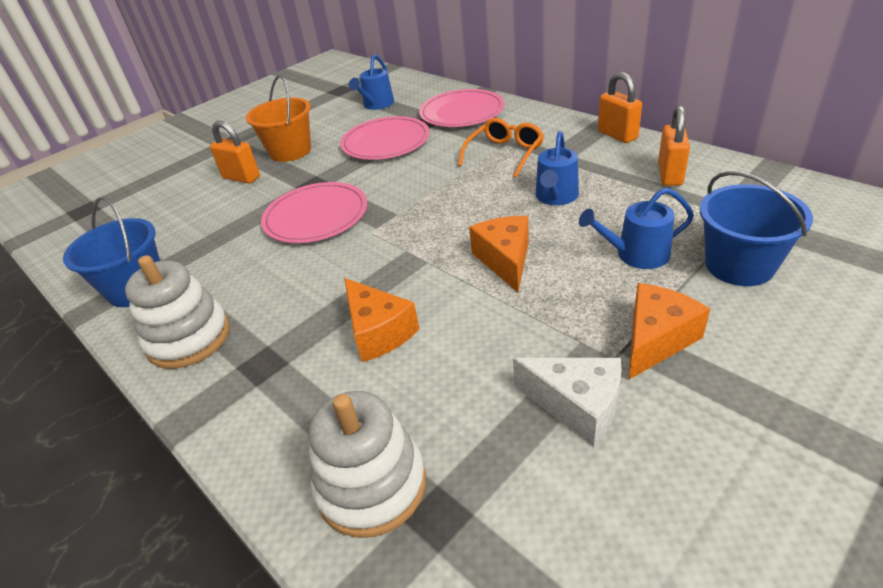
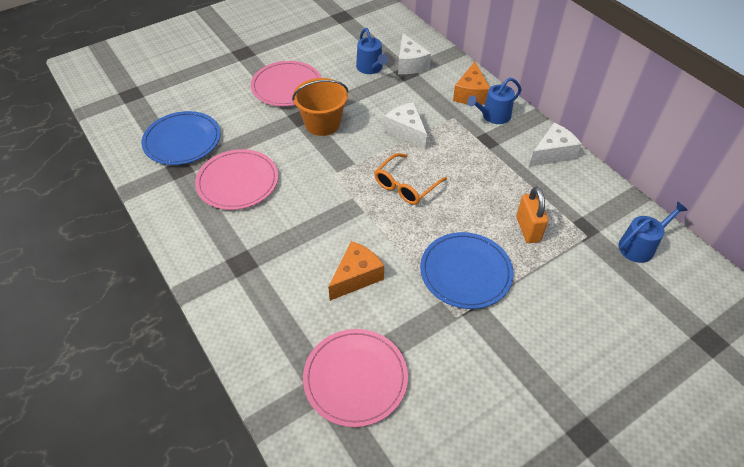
blue bucket: [63,196,160,307] [699,171,813,286] = 2 -> none = 0
blue plate: none = 0 -> [141,111,221,165] [420,232,514,309] = 2
orange cheese: [344,278,419,362] [469,216,529,292] [629,283,710,379] = 3 -> [328,241,384,301] [453,62,490,105] = 2
orange padlock: [210,120,260,184] [598,72,642,143] [658,105,690,186] = 3 -> [516,187,548,243] = 1
white cheese: [513,358,622,447] = 1 -> [384,102,427,149] [398,33,431,74] [529,123,582,167] = 3
white stacking toy: [125,255,230,369] [309,391,426,538] = 2 -> none = 0

